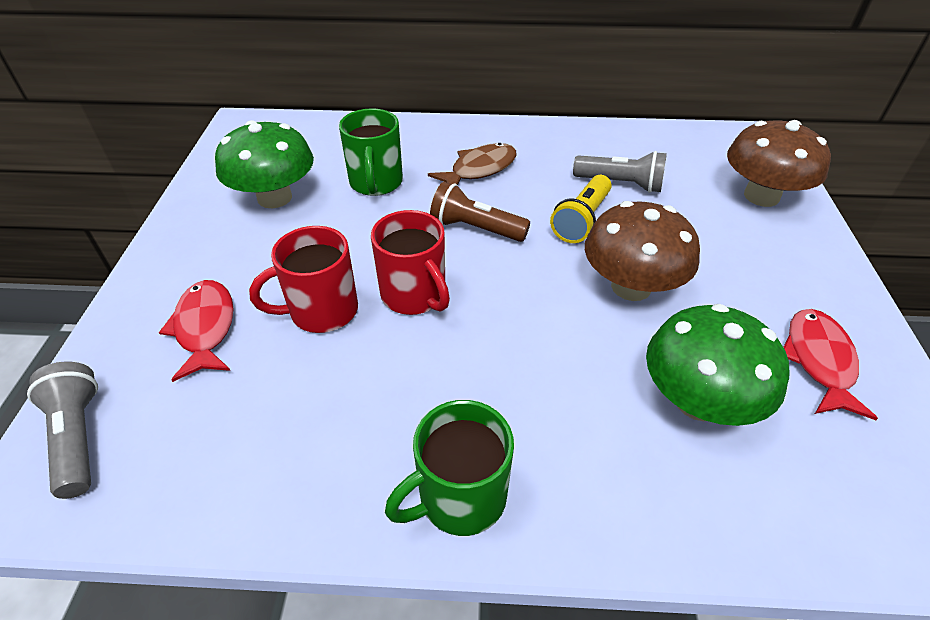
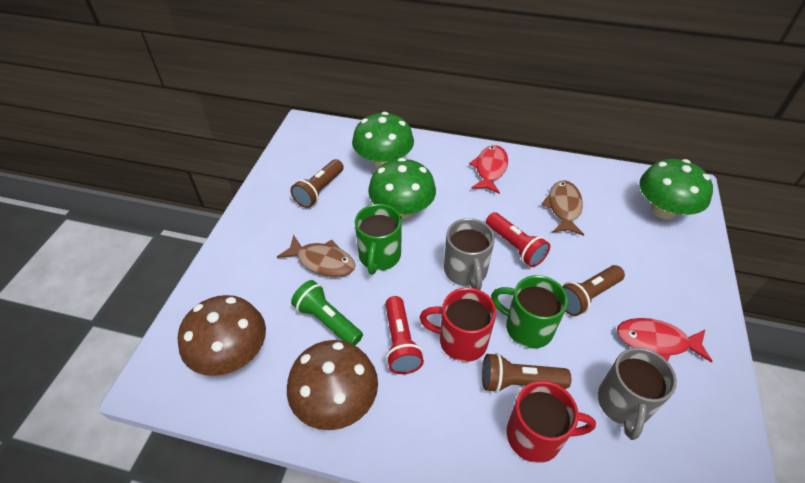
brown fish: [428,143,517,185] = 1 -> [277,235,356,277] [541,180,584,236] = 2
brown flashlight: [430,182,530,242] = 1 -> [290,159,344,208] [482,353,571,393] [562,265,625,316] = 3
green flashlight: none = 0 -> [291,280,363,345] = 1
green mushroom: [215,120,314,208] [646,304,789,426] = 2 -> [352,112,414,168] [368,158,436,219] [639,159,713,219] = 3
grey flashlight: [27,362,98,499] [573,151,667,193] = 2 -> none = 0
grey mug: none = 0 -> [444,218,495,290] [598,347,677,440] = 2
red flashlight: none = 0 -> [385,296,424,374] [486,212,550,267] = 2
yellow flashlight: [550,175,612,243] = 1 -> none = 0

